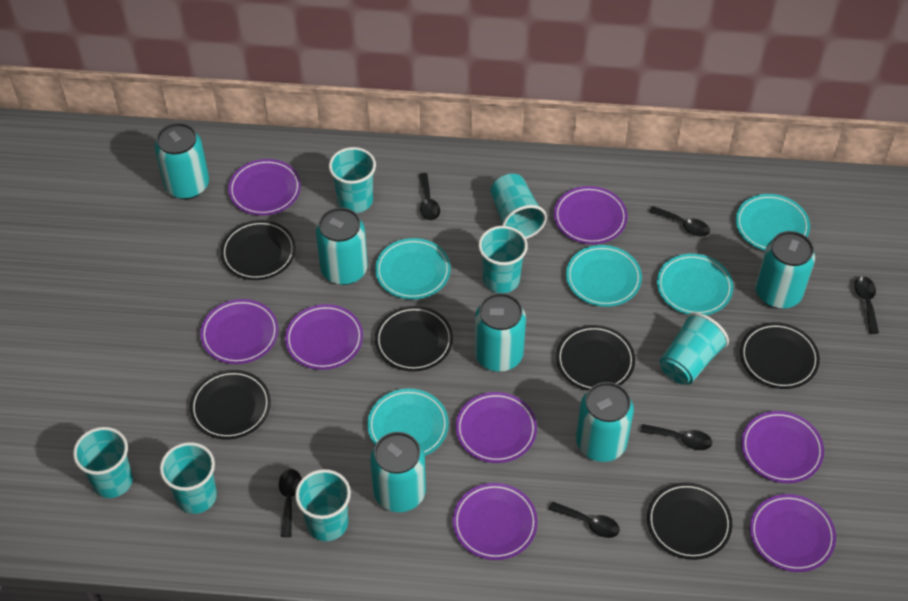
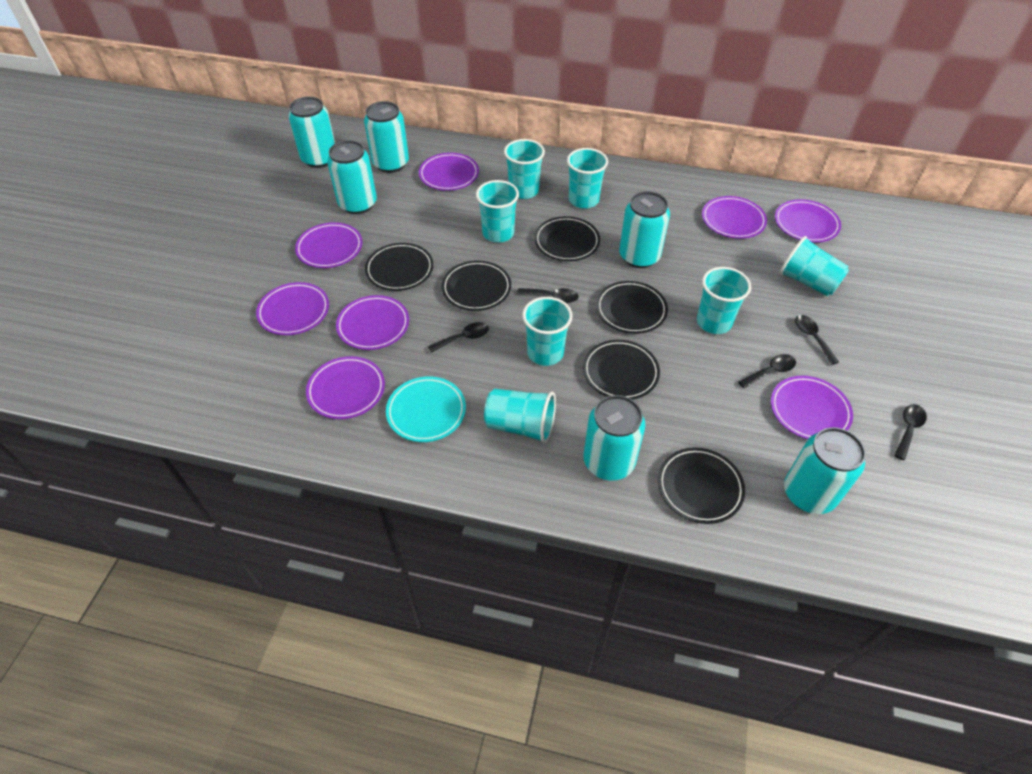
black spoon: [279,469,301,537] [419,173,440,220] [549,502,620,538] [641,424,712,450] [649,206,710,237] [854,276,879,334] = 6 -> [428,322,489,353] [517,288,579,303] [738,354,796,388] [795,315,839,365] [894,404,927,460] = 5
turquoise plate: [367,389,449,456] [375,238,451,299] [566,245,642,307] [657,254,733,315] [736,194,810,251] = 5 -> [386,376,466,442] = 1

